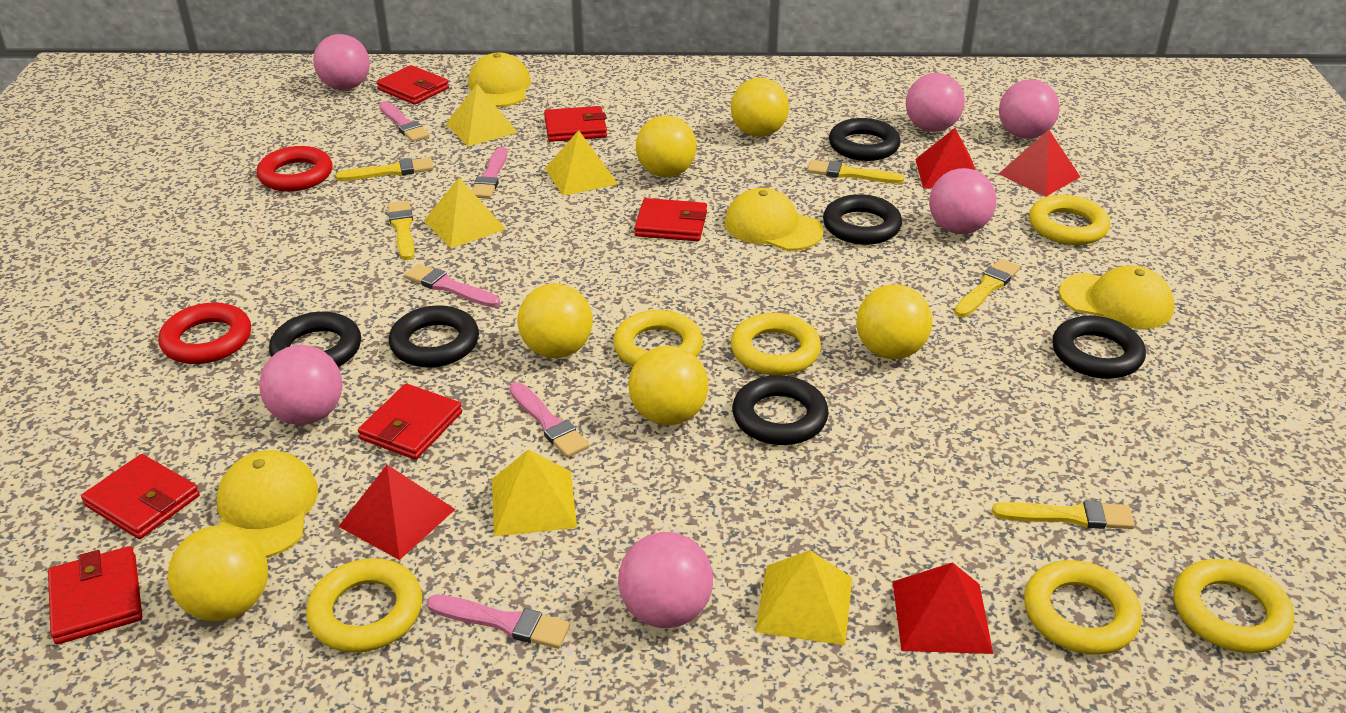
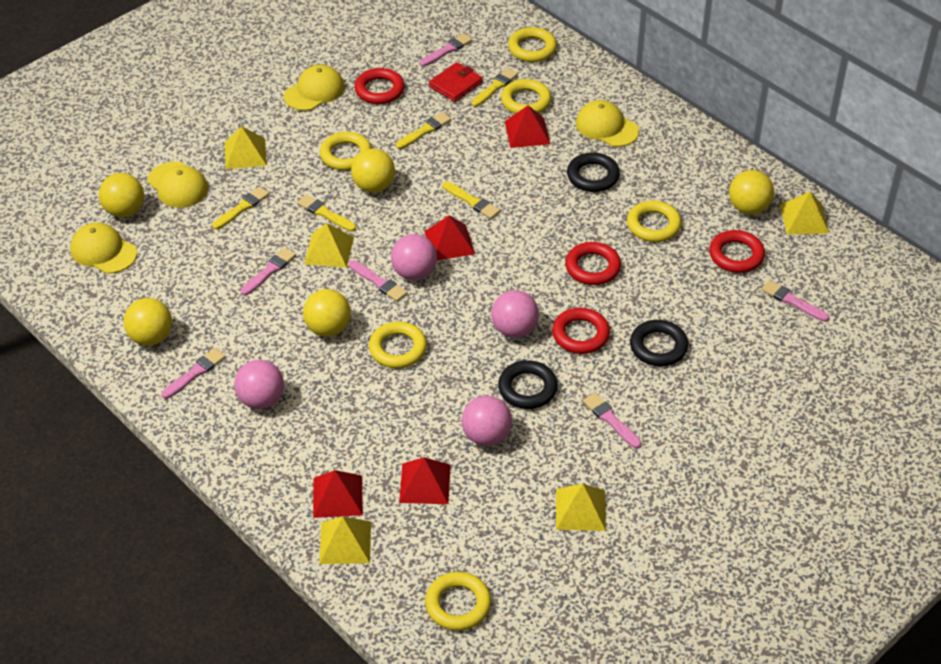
black ring: [269,312,361,367] [389,305,479,367] [732,375,829,445] [823,194,902,245] [829,118,901,161] [1052,316,1146,379] = 6 -> [498,360,558,409] [567,152,620,192] [630,320,688,366] = 3
pink ball: [259,345,343,425] [313,34,370,90] [618,532,713,628] [906,73,965,132] [929,168,996,234] [999,79,1060,139] = 6 -> [234,360,284,409] [391,234,437,280] [462,396,512,446] [491,290,539,338] = 4
pink brush: [379,101,430,142] [404,264,500,307] [427,595,570,649] [472,147,507,199] [509,382,589,458] = 5 -> [162,348,226,399] [241,247,296,296] [349,260,407,302] [419,33,472,67] [583,393,642,449] [761,280,830,322] = 6
red ring: [159,302,251,364] [257,146,332,192] = 2 -> [354,68,405,104] [552,308,610,354] [565,242,621,285] [709,230,765,273] = 4
red wallet: [48,546,142,644] [81,454,200,539] [358,384,462,460] [376,65,449,105] [544,106,607,142] [634,198,707,241] = 6 -> [429,62,483,102] = 1
yellow ball: [168,525,268,621] [518,283,592,358] [628,345,708,425] [636,115,697,177] [731,78,789,137] [856,284,933,359] = 6 -> [99,173,144,217] [124,298,172,346] [303,289,351,337] [351,149,395,193] [729,170,774,215] = 5

